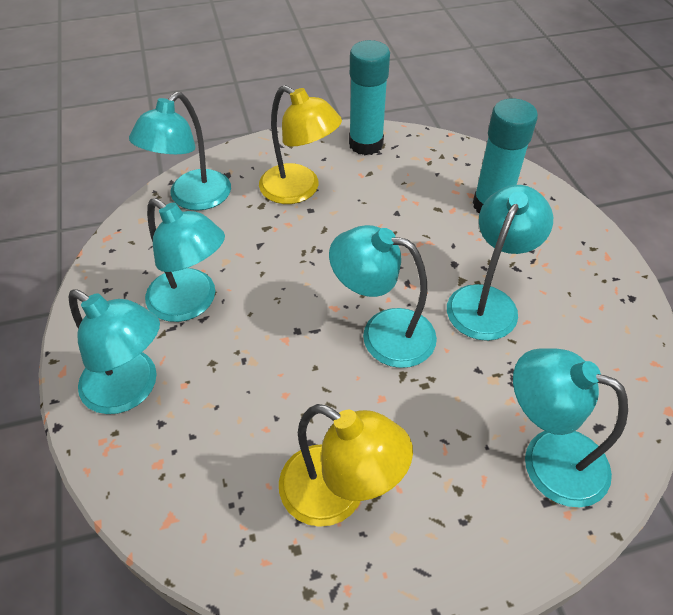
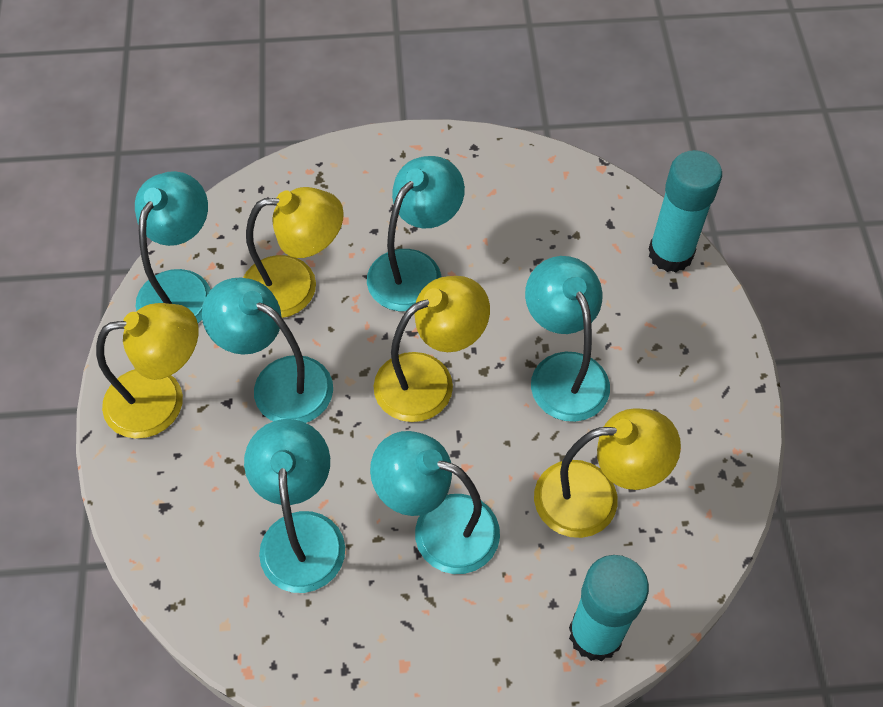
yellow lamp: [259,85,342,204] [279,404,413,527] = 2 -> [96,303,199,439] [243,187,344,318] [374,276,490,422] [534,408,681,538] = 4

